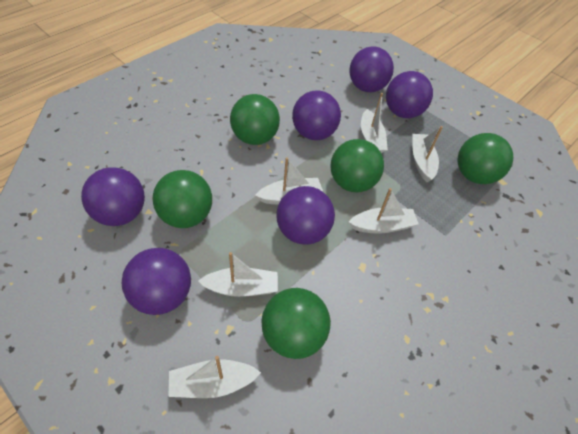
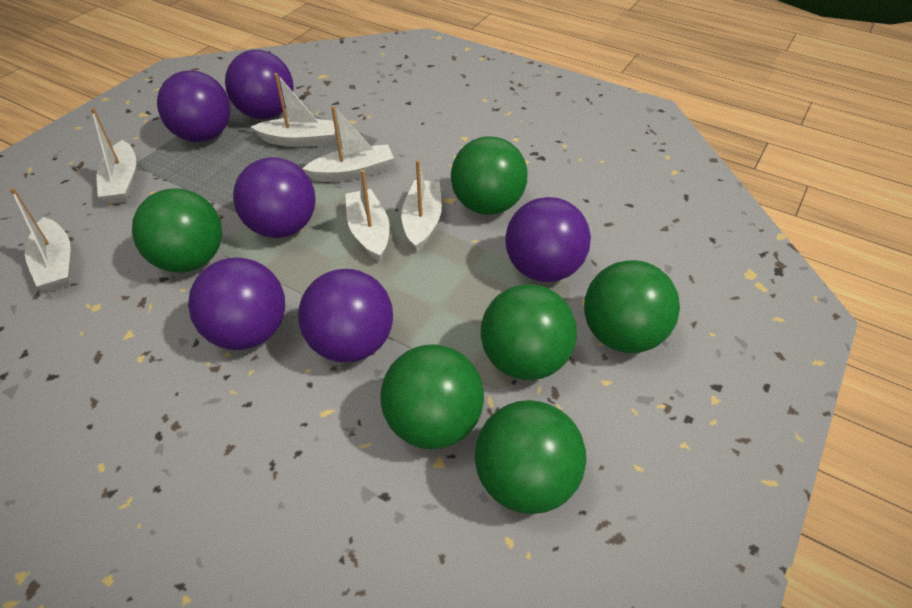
green ball: [152,170,212,228] [230,94,280,145] [261,288,331,359] [330,139,384,193] [457,133,513,184] = 5 -> [132,188,222,272] [380,344,484,449] [451,136,528,215] [475,400,586,514] [481,284,577,380] [584,260,680,353] = 6

